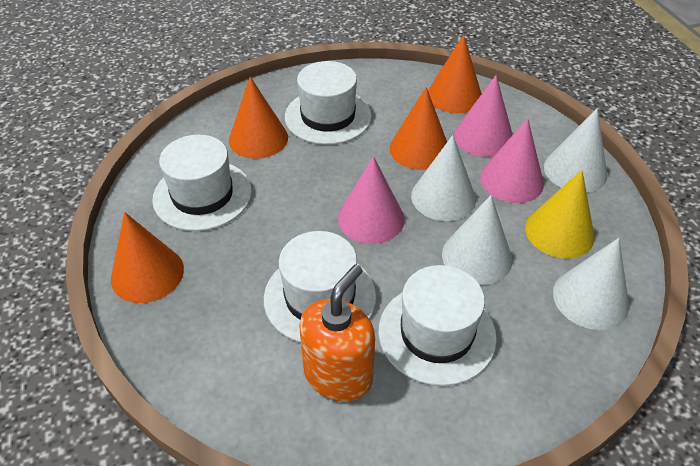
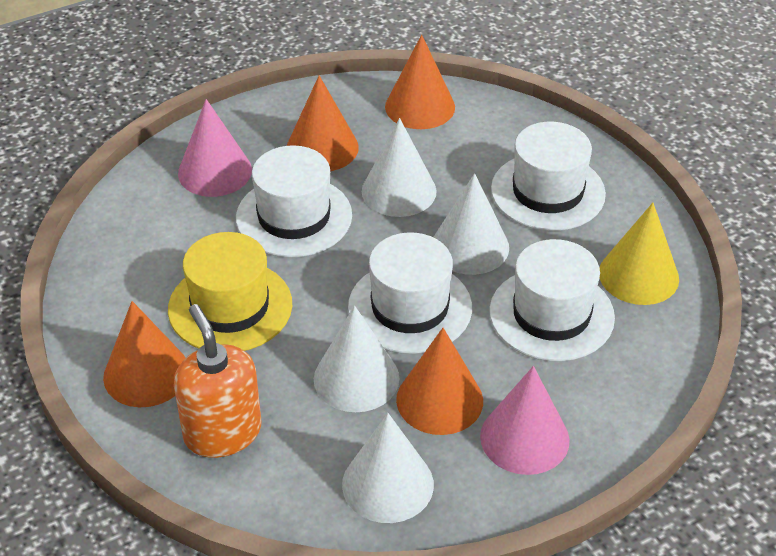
pink cone: [338,156,405,244] [454,75,513,157] [480,118,544,203] = 3 -> [178,99,252,197] [480,366,570,475] = 2
yellow hat: none = 0 -> [168,232,292,351] = 1

